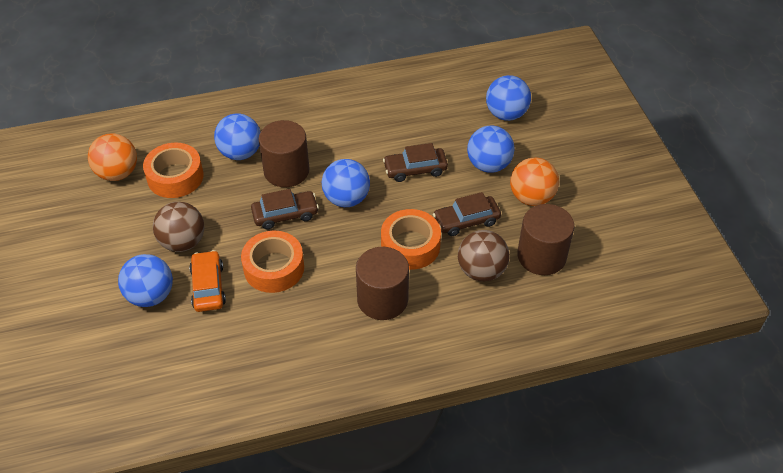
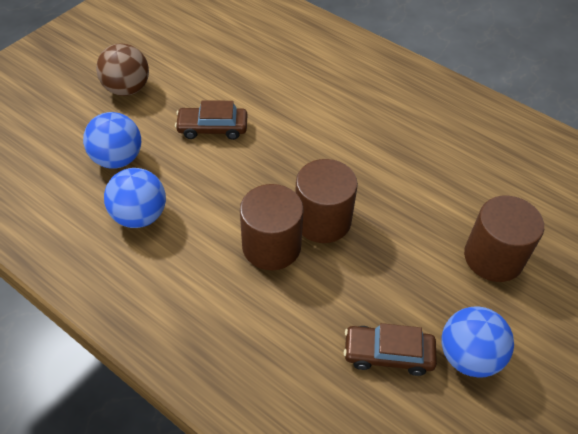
blue ball: [118,254,173,307] [214,113,260,160] [322,159,370,207] [467,125,515,173] [486,75,531,121] = 5 -> [83,112,141,169] [104,168,166,228] [441,306,514,378] = 3
brown ball: [153,202,204,252] [458,230,510,282] = 2 -> [96,44,149,96] = 1
brown car: [251,189,319,229] [383,143,448,182] [433,192,501,236] = 3 -> [175,100,247,140] [344,323,437,376] = 2
orange ball: [88,133,137,181] [510,158,559,206] = 2 -> none = 0
orange car: [189,250,226,312] = 1 -> none = 0
orange tape: [143,142,203,198] [241,231,304,293] [381,209,441,270] = 3 -> none = 0

